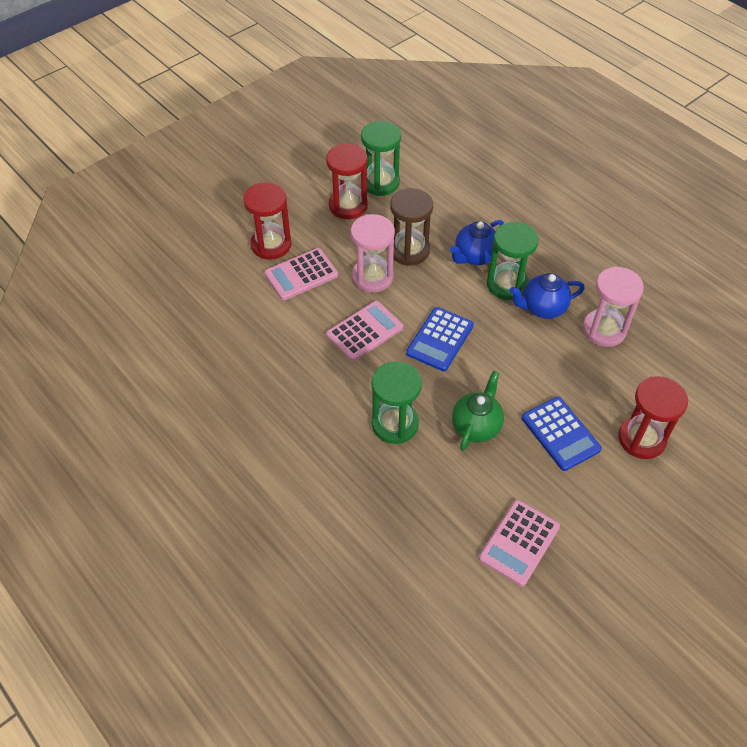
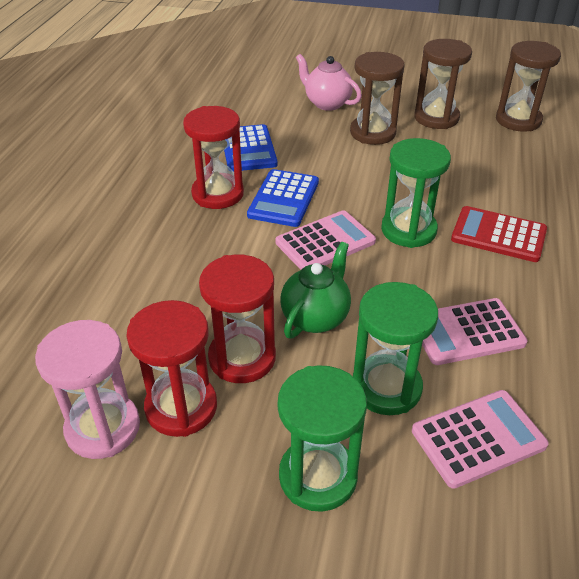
blue teapot: [450,220,504,265] [510,273,585,319] = 2 -> none = 0
brown hourglass: [390,188,433,266] = 1 -> [350,52,405,145] [414,39,472,129] [496,41,561,131] = 3
pink hourglass: [351,214,395,293] [583,266,644,347] = 2 -> [35,320,140,459] = 1
pink teapot: none = 0 -> [296,54,362,111] = 1
red calculator: none = 0 -> [451,206,547,262] = 1

